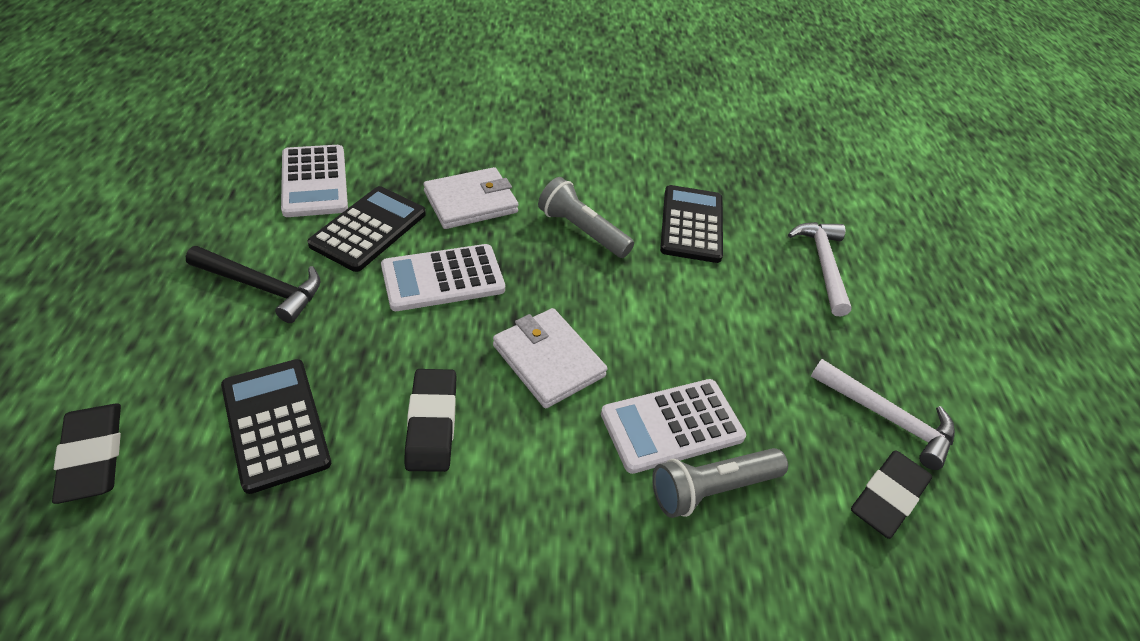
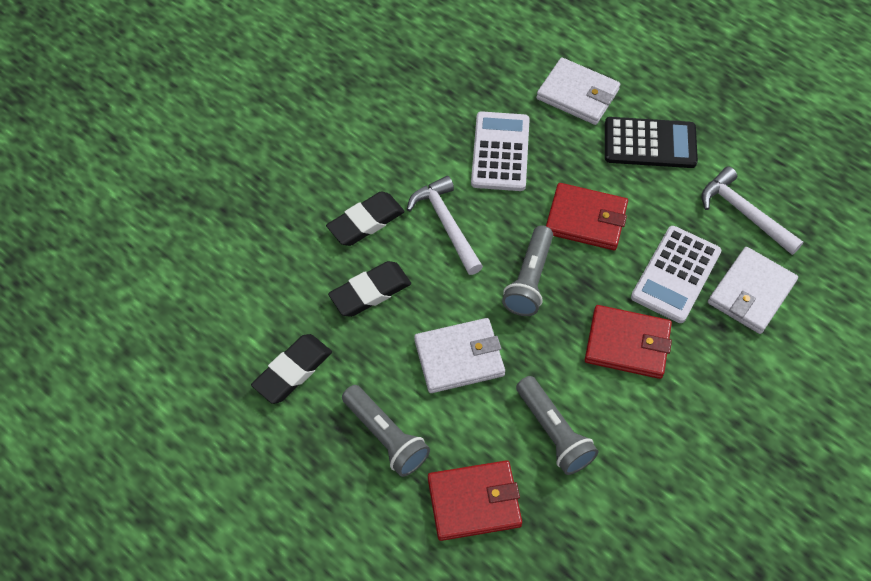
black calculator: [221,359,331,494] [307,186,426,272] [660,185,723,263] = 3 -> [605,117,698,168] = 1
black hammer: [186,246,320,323] = 1 -> none = 0
grey flashlight: [538,177,634,258] [652,448,788,518] = 2 -> [342,385,430,477] [502,225,553,316] [516,376,598,475] = 3
red wallet: none = 0 -> [428,460,522,541] [546,183,628,250] [585,305,672,379] = 3
white calculator: [281,145,348,217] [381,244,505,311] [601,379,746,474] = 3 -> [471,112,530,191] [631,226,721,323] = 2
white wallet: [423,167,519,229] [493,308,608,408] = 2 -> [414,318,505,393] [536,57,620,125] [708,247,798,334] = 3

